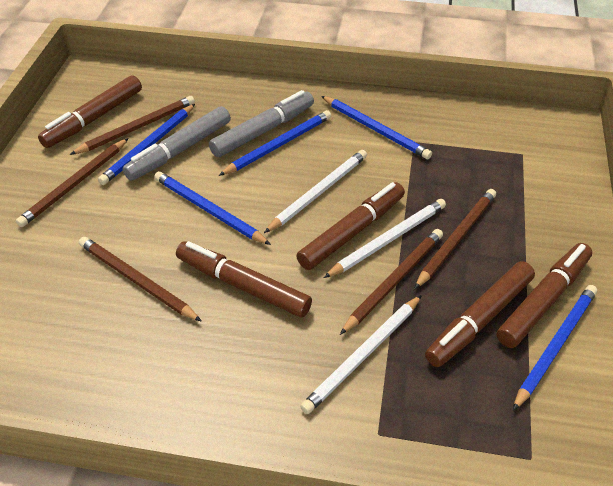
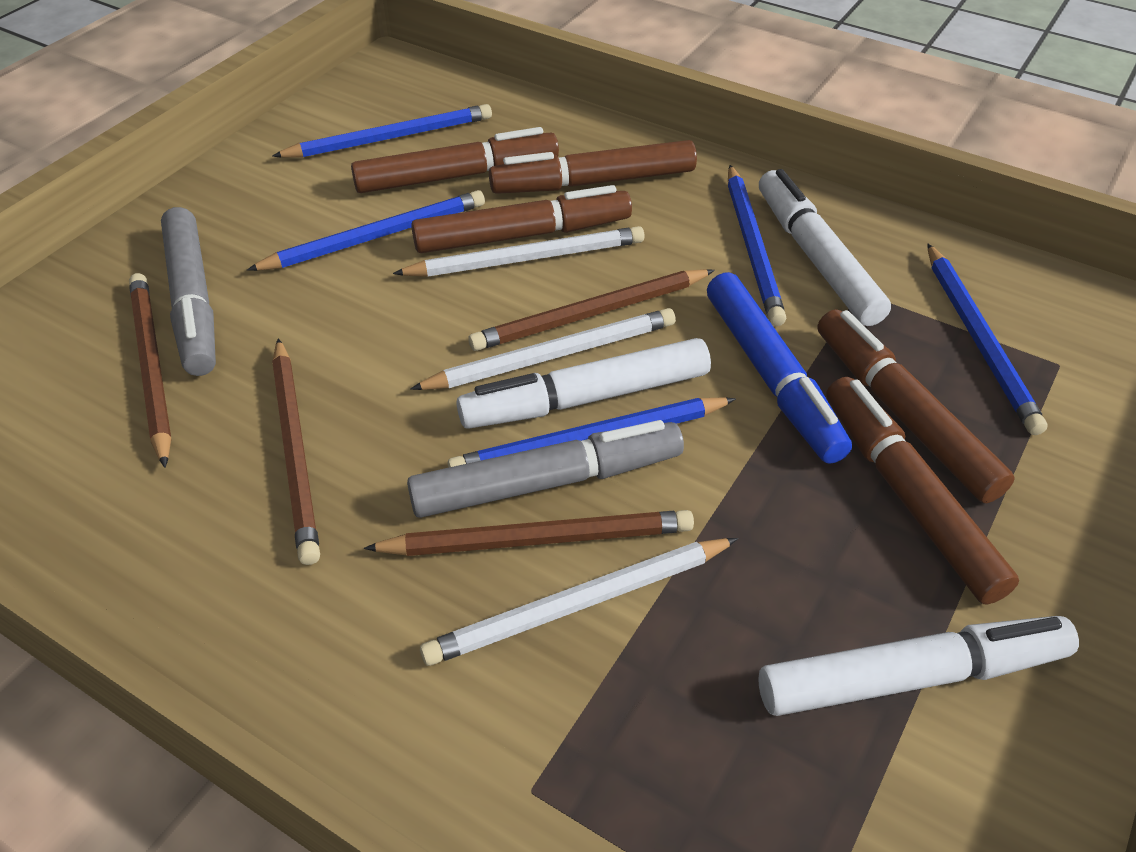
blue marker: none = 0 -> [707,272,852,464] = 1
brown pencil: [16,138,129,227] [70,96,195,155] [79,237,202,322] [340,229,443,335] [414,189,496,289] = 5 -> [129,273,172,468] [272,338,320,565] [364,510,694,556] [468,269,715,351] = 4
white marker: none = 0 -> [456,338,711,429] [758,616,1079,716] [759,169,891,326] = 3

